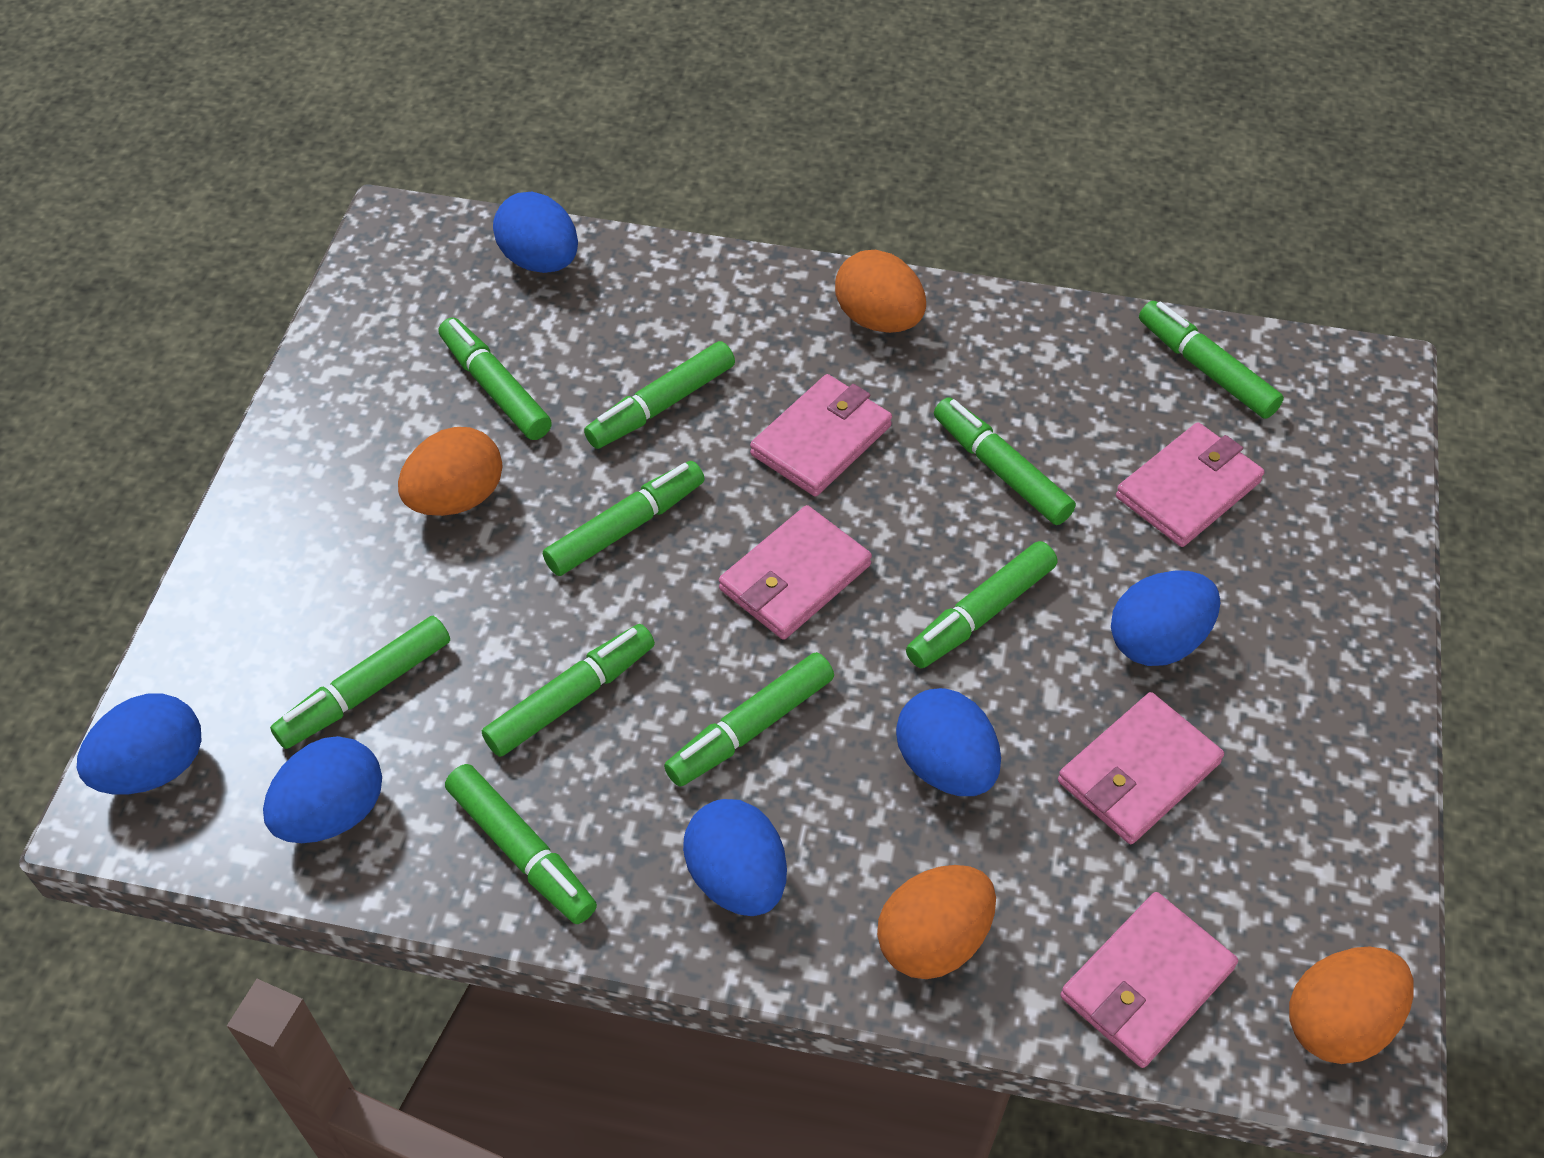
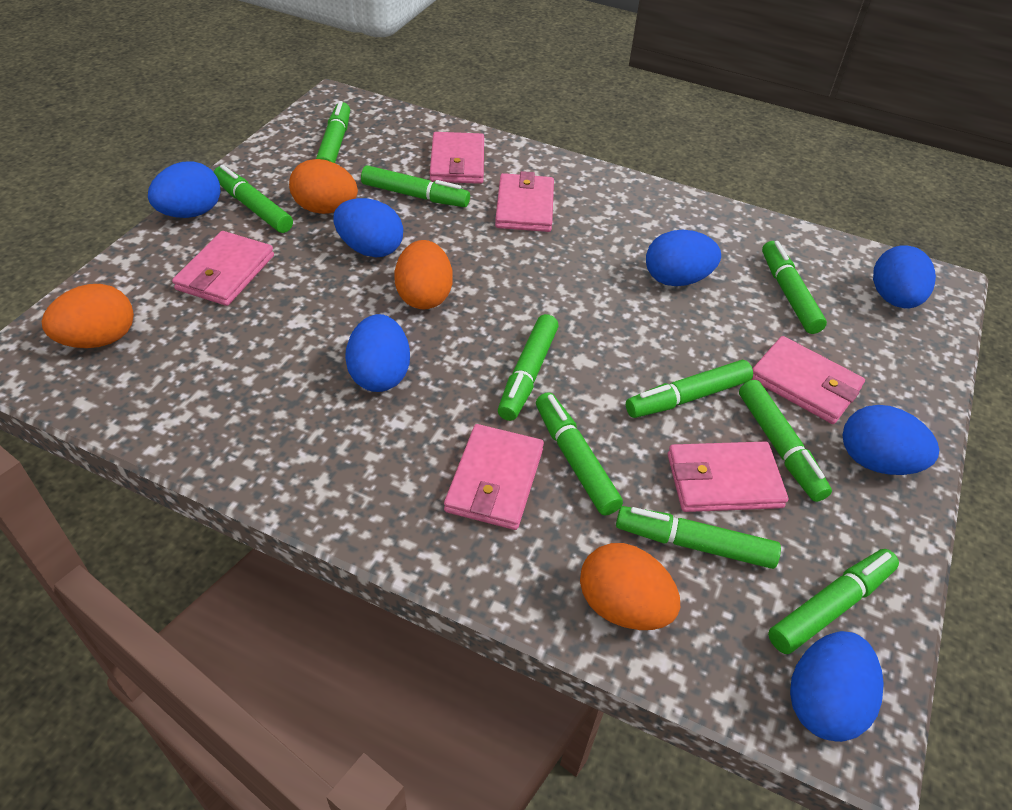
blue egg: [77,693,202,794] [263,736,382,843] [493,192,578,273] [683,799,787,916] [896,688,1001,796] [1111,570,1220,666] = 6 -> [148,161,220,218] [333,198,403,257] [345,314,410,392] [646,230,721,286] [790,631,884,742] [843,405,939,475] [873,245,936,308] = 7
pink wallet: [719,505,872,640] [750,374,892,496] [1058,692,1224,844] [1060,892,1238,1068] [1116,422,1265,547] = 5 -> [172,231,274,306] [430,132,484,184] [444,424,544,530] [495,171,554,232] [668,442,788,512] [752,336,865,424] = 6

